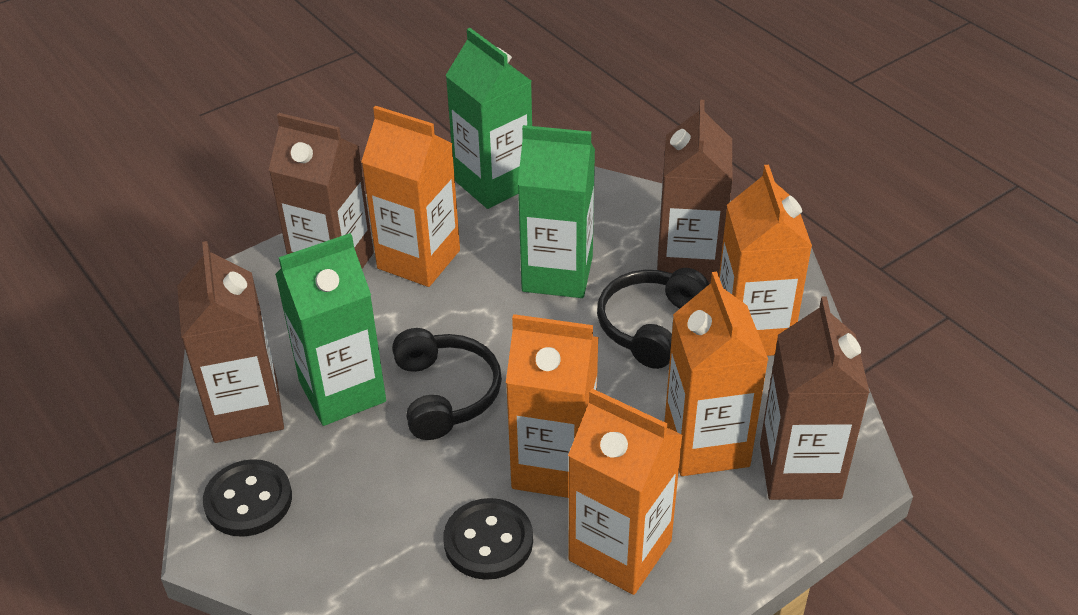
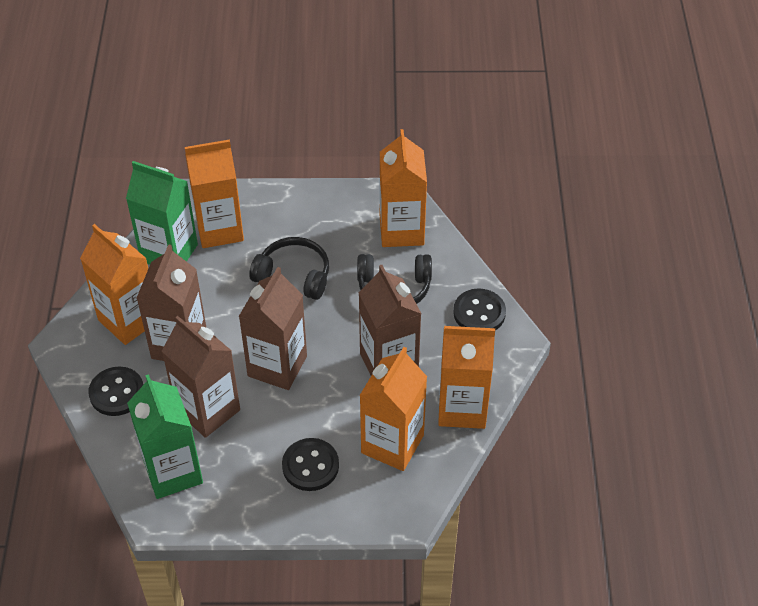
black button: [203,459,292,537] [443,498,533,580] = 2 -> [88,366,143,416] [282,438,339,491] [453,288,506,330] = 3
green carton: [275,233,386,426] [445,28,532,209] [518,125,595,298] = 3 -> [126,161,198,265] [127,374,203,499] = 2

